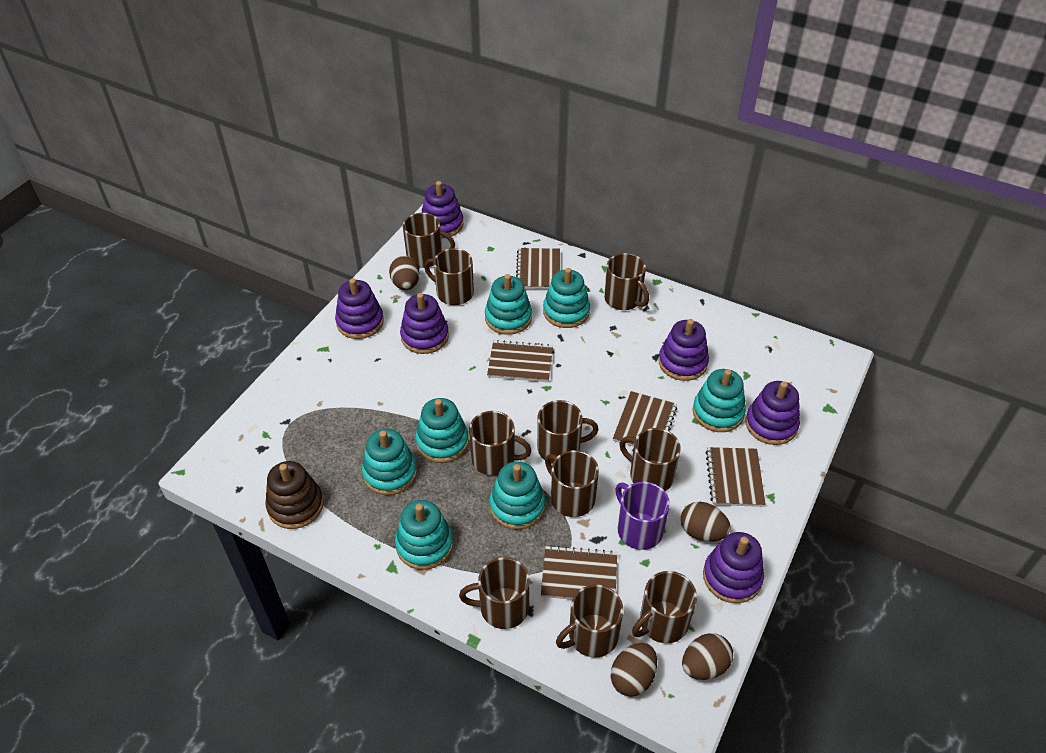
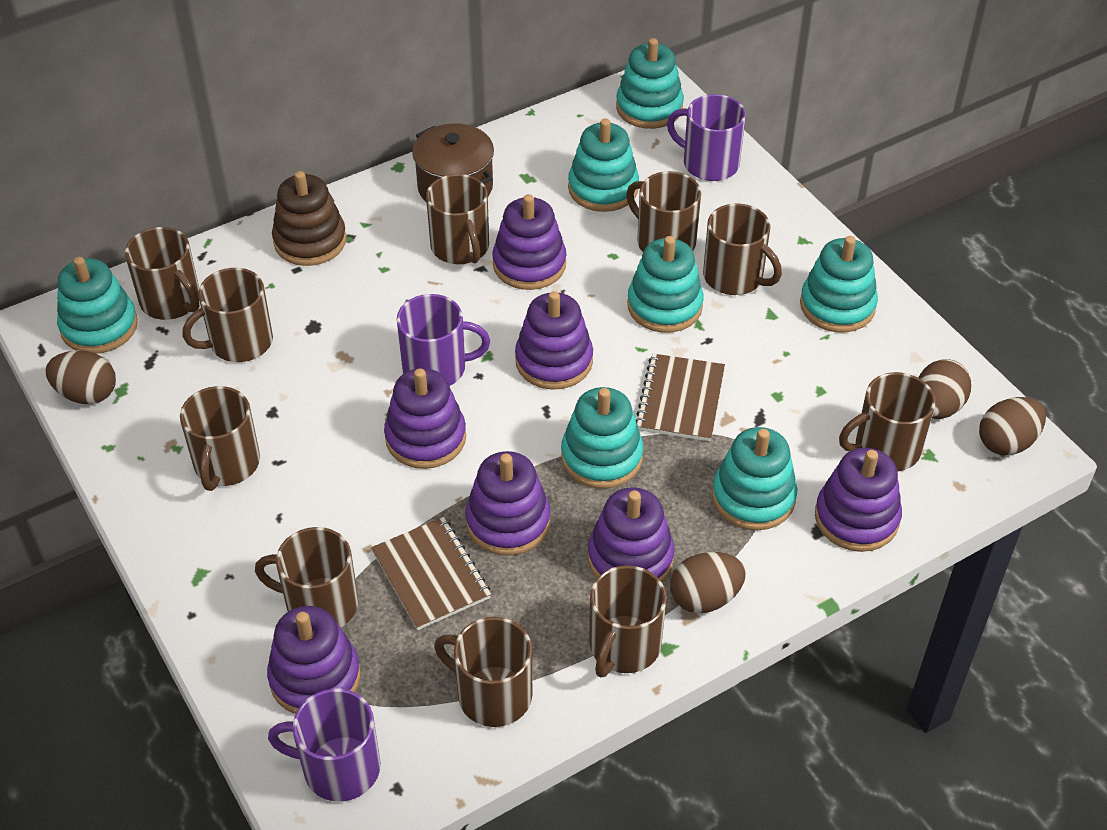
brown notebook: [487,340,553,382] [516,248,560,289] [541,545,617,600] [613,391,677,447] [705,447,766,507] = 5 -> [371,517,491,630] [636,353,725,441] = 2
brown pot: none = 0 -> [412,123,494,203] = 1
purple mug: [616,482,670,550] = 1 -> [268,688,381,802] [397,294,490,386] [667,94,746,181] = 3
purple stacking toy: [335,278,384,339] [400,293,449,354] [422,181,464,238] [658,319,709,381] [703,532,764,603] [746,381,800,445] = 6 -> [267,606,361,714] [384,368,466,469] [465,451,551,555] [492,194,566,290] [515,291,593,390] [588,487,675,582] [815,448,902,552] = 7

